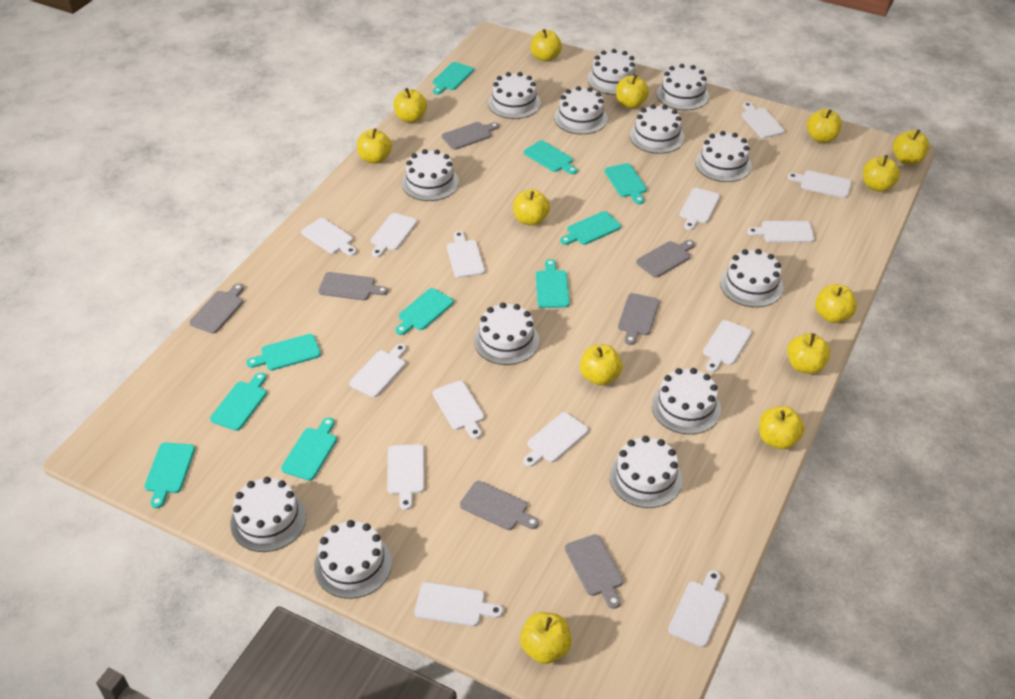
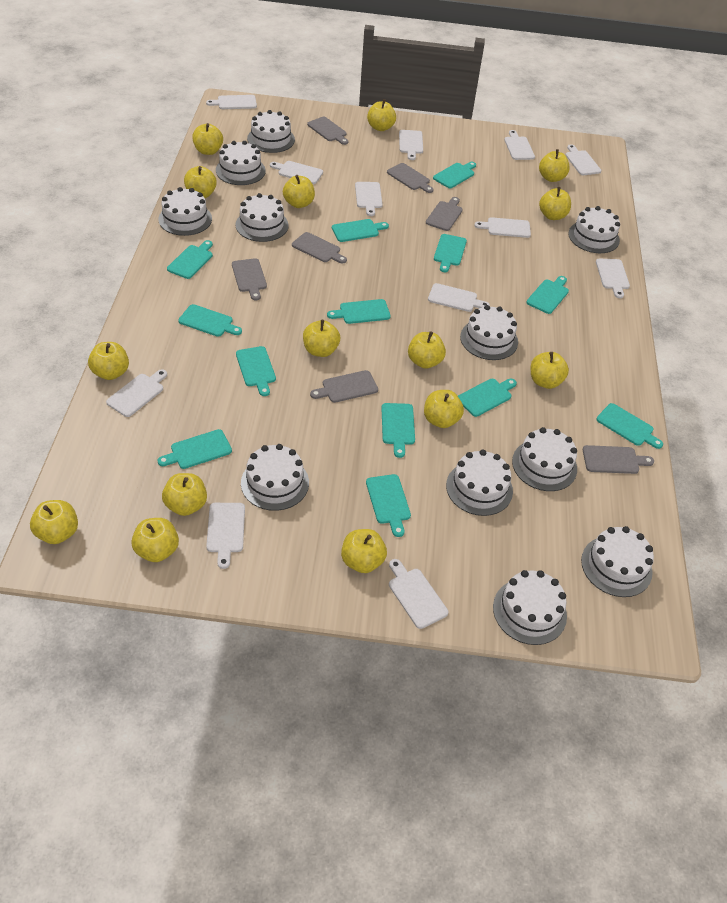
turquoise cutting board: [144,442,195,508] [210,372,267,431] [247,334,321,371] [281,417,337,481] [396,288,454,335] [433,62,474,95] [524,140,577,174] [536,259,570,308] [560,211,621,245] [604,163,647,204] = 10 -> [157,429,232,469] [167,240,213,279] [178,304,242,337] [236,346,276,396] [327,299,391,324] [332,219,389,242] [366,474,411,537] [381,403,415,458] [433,162,476,188] [434,234,467,272] [458,379,517,417] [526,276,569,314] [596,403,663,449] = 13
white cake: [230,477,306,552] [314,520,392,599] [402,149,459,201] [474,303,539,365] [488,72,541,119] [554,86,608,134] [587,49,637,95] [609,436,683,508] [630,104,685,154] [652,368,721,434] [657,64,709,110] [695,131,752,182] [720,249,783,307] = 13 -> [158,187,212,236] [216,141,266,185] [236,193,289,242] [241,444,309,511] [247,110,295,153] [446,450,513,516] [460,305,518,360] [493,570,567,645] [512,427,577,491] [568,206,620,253] [581,526,654,597] = 11
white cutting board: [301,218,357,256] [349,344,406,397] [371,213,417,257] [387,444,424,510] [414,582,503,626] [433,381,484,439] [447,231,485,278] [523,412,588,467] [668,570,726,647] [680,188,720,230] [703,320,752,372] [742,102,785,138] [747,221,814,243] [787,170,852,198] = 14 -> [106,369,167,417] [206,95,257,109] [206,503,245,569] [270,161,323,184] [355,182,383,216] [389,559,448,629] [399,130,423,160] [428,283,490,312] [474,217,531,238] [504,130,535,160] [566,144,602,175] [596,259,630,298] = 12
yellow apple: [357,128,392,164] [394,88,427,123] [513,189,550,226] [520,612,572,664] [530,29,562,62] [580,345,623,385] [616,75,649,108] [759,406,805,449] [787,333,831,374] [807,109,842,143] [815,284,857,323] [863,155,900,192] [893,130,929,165] = 13 -> [30,500,78,544] [88,342,129,380] [131,518,179,562] [162,473,207,516] [184,166,217,198] [192,123,223,155] [283,175,315,208] [303,320,340,357] [341,529,387,573] [367,99,396,131] [408,331,446,369] [424,390,464,428] [531,352,569,389] [539,149,570,182] [539,187,571,220] = 15

